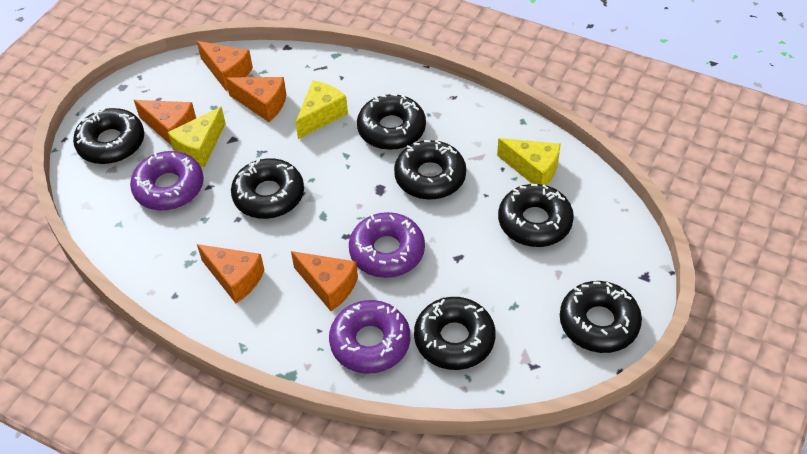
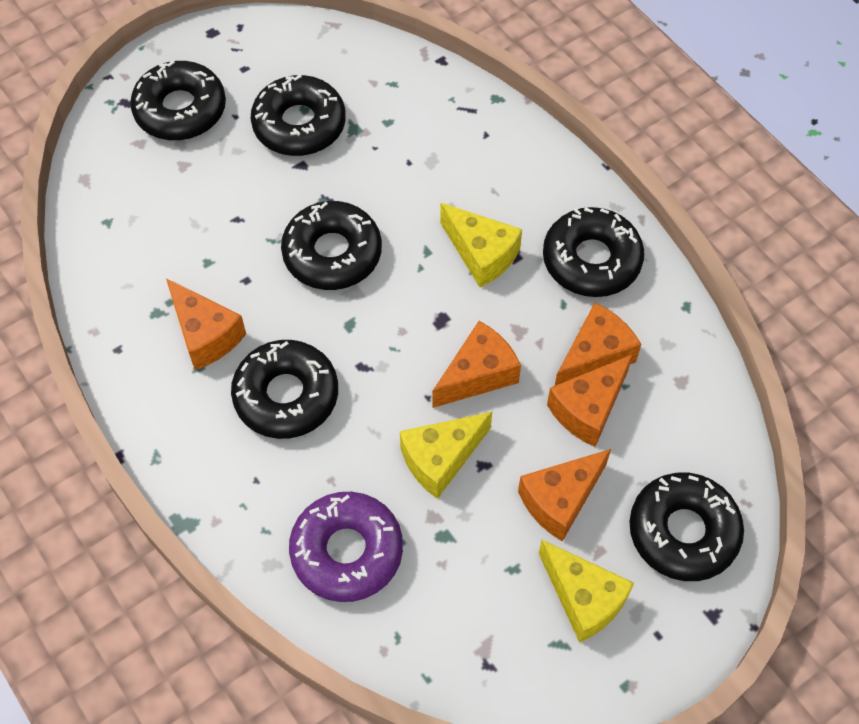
black donut: [73,108,144,164] [231,158,304,219] [357,93,426,150] [394,140,466,200] [414,297,496,370] [498,184,574,247] [560,281,642,353] = 7 -> [130,60,226,140] [231,340,338,439] [251,75,346,156] [281,201,382,290] [543,207,644,297] [629,473,744,581] = 6
purple donut: [130,151,204,211] [329,300,410,374] [349,212,425,278] = 3 -> [289,492,403,602] = 1

